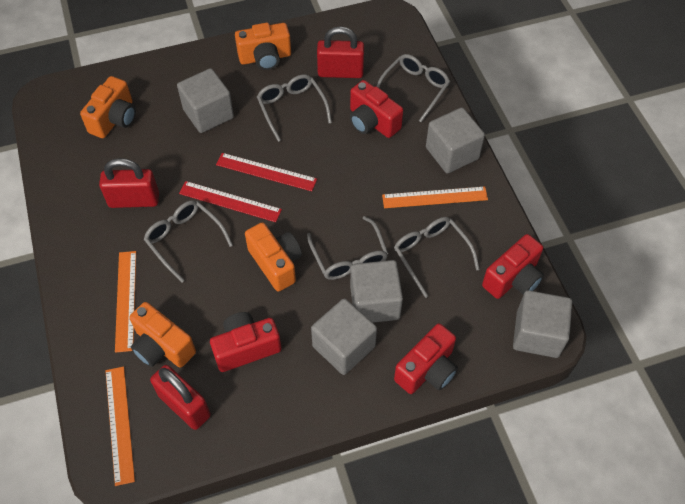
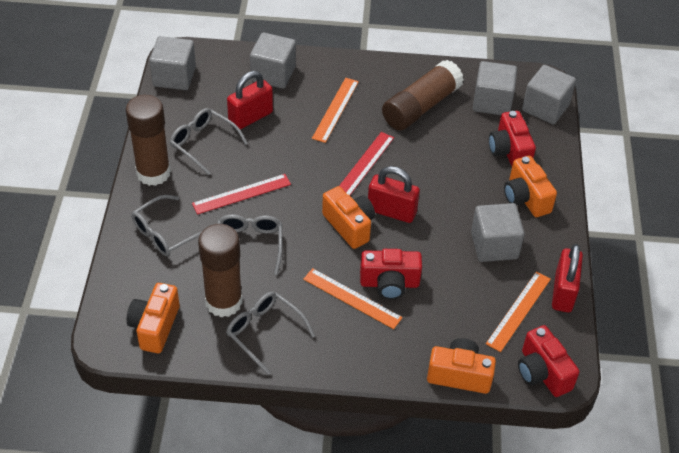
brown glue stick: none = 0 -> [126,95,171,186] [198,224,243,318] [382,60,464,131] = 3
grey glasses: [144,200,233,282] [257,75,332,142] [307,216,388,280] [376,54,450,122] [394,217,480,298] = 5 -> [132,195,201,256] [170,108,248,175] [217,214,282,275] [226,292,315,375] = 4
red camera: [210,312,281,372] [350,80,403,138] [394,323,458,394] [482,234,544,299] = 4 -> [360,249,422,300] [489,111,536,166] [518,325,579,397] = 3

